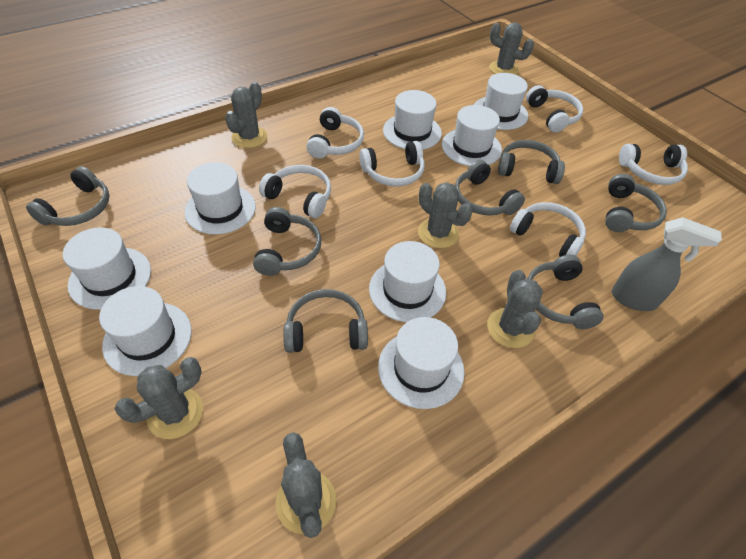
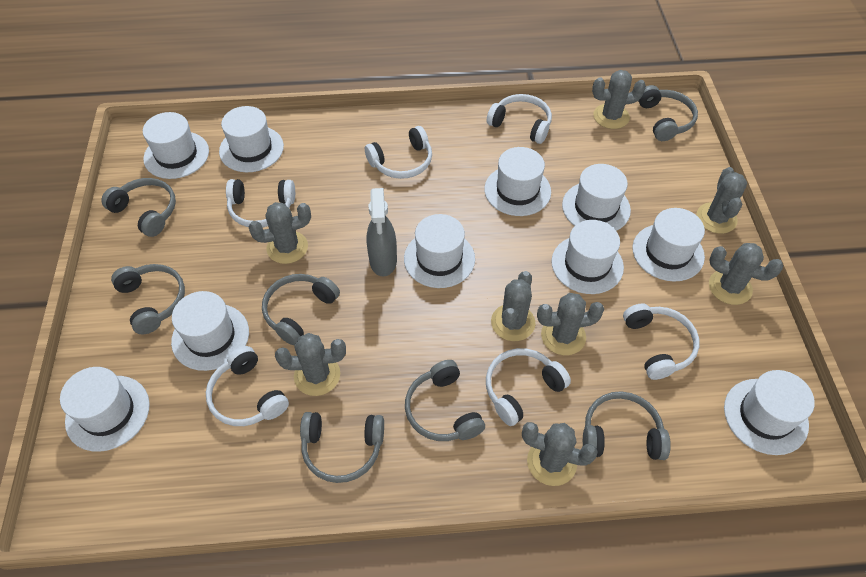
grey cactus: [115,357,203,439] [225,81,267,148] [276,432,336,538] [418,182,473,248] [487,270,543,348] [489,23,534,75] = 6 -> [249,202,311,264] [275,333,346,396] [491,271,536,341] [522,422,598,486] [537,293,604,355] [592,70,646,129] [697,167,747,234] [709,243,783,305] = 8
white hat: [63,228,151,310] [99,286,192,376] [184,162,256,235] [369,241,446,322] [378,317,465,409] [383,90,442,150] [442,105,502,166] [474,73,528,130] = 8 -> [60,367,150,452] [143,112,209,179] [171,291,249,371] [219,106,284,172] [404,214,475,288] [484,147,551,216] [551,220,624,294] [562,164,631,231] [632,208,705,281] [724,370,815,455] = 10

